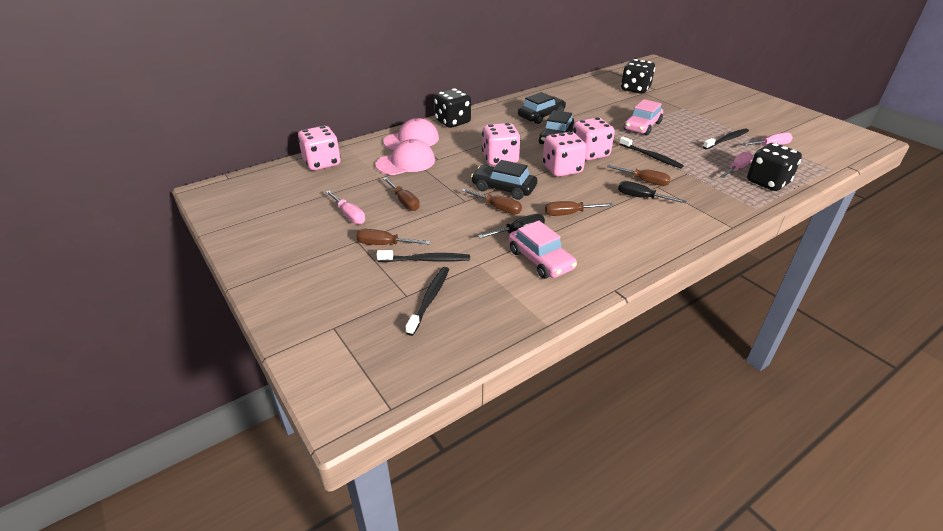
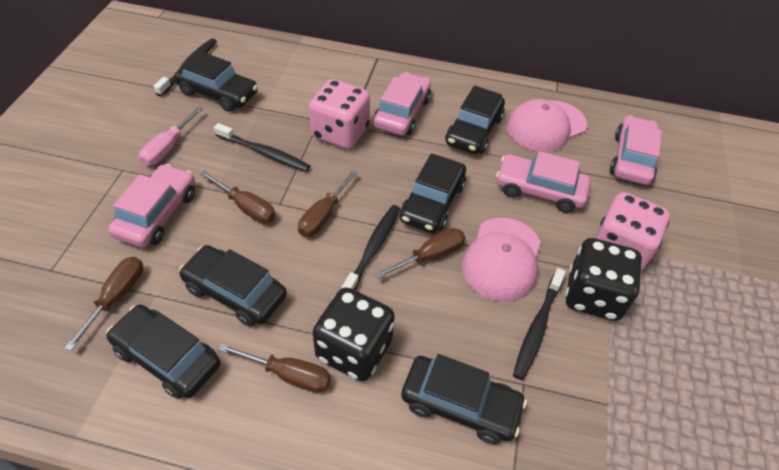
black car: [471,160,537,200] [518,92,566,124] [539,110,574,144] = 3 -> [106,304,220,399] [174,51,258,112] [179,245,287,327] [400,153,466,233] [401,354,527,444] [445,86,505,154] = 6
black dice: [434,88,471,128] [621,59,655,94] [747,143,802,191] = 3 -> [313,287,395,381] [565,238,642,321] = 2
black screwdriver: [478,214,545,238] [618,181,686,203] = 2 -> none = 0
pink car: [509,221,577,279] [624,99,663,136] = 2 -> [108,164,195,247] [373,72,431,136] [496,151,591,213] [610,115,662,185] = 4
pink dice: [298,126,341,170] [482,123,521,166] [543,132,587,177] [573,117,615,160] = 4 -> [309,79,370,149] [595,192,670,271] = 2
pink screwdriver: [326,191,365,224] [720,151,753,178] [741,132,793,146] = 3 -> [139,106,203,166] = 1

